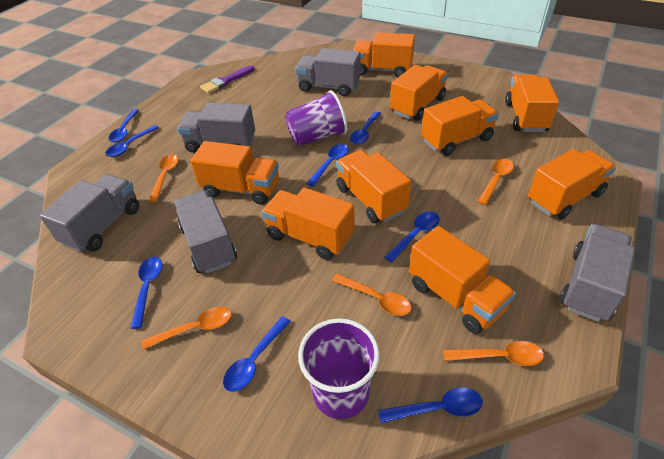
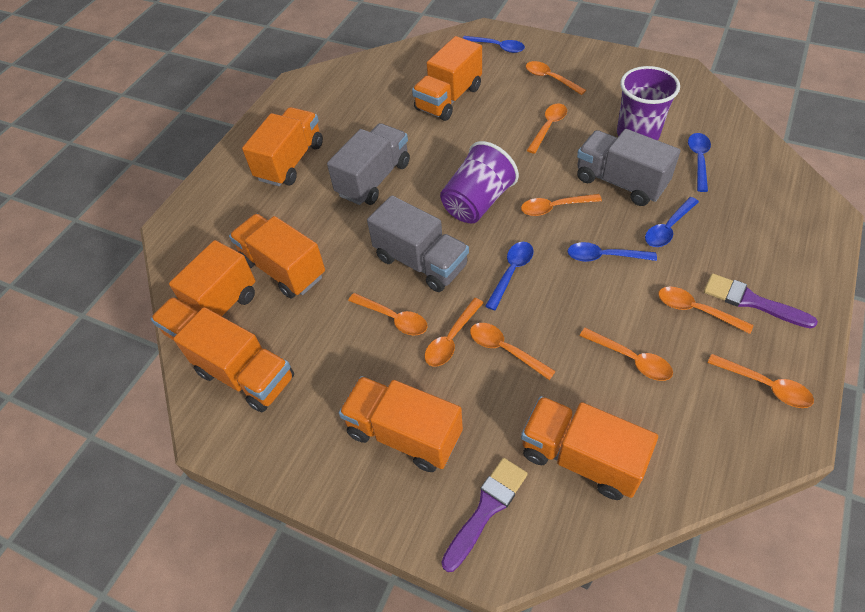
blue spoon: [105,125,159,157] [109,109,139,142] [130,257,162,329] [223,316,291,392] [306,144,349,186] [350,111,381,144] [378,388,483,423] [385,211,440,262] = 8 -> [463,36,525,53] [485,242,534,310] [567,242,657,262] [645,197,699,247] [688,133,711,192] = 5
grey truck: [39,174,139,253] [174,190,237,274] [177,103,255,153] [295,48,361,96] [560,224,635,322] = 5 -> [327,123,410,205] [367,195,469,292] [577,129,681,206] = 3
orange spoon: [141,307,232,350] [149,154,179,202] [332,273,412,316] [443,341,544,366] [478,159,514,205] = 5 -> [348,293,427,335] [425,298,484,367] [470,323,556,380] [521,194,602,216] [526,61,586,95] [527,103,567,154] [580,328,673,381] [658,287,753,334] [707,354,814,408] = 9
orange truck: [190,141,279,205] [262,188,355,260] [336,150,411,223] [353,32,415,78] [390,65,448,121] [409,226,516,334] [421,96,499,156] [505,75,559,132] [528,149,616,220] = 9 -> [151,240,256,341] [173,307,294,412] [229,214,325,299] [242,107,323,186] [339,376,463,472] [412,36,482,121] [521,396,658,500] = 7
purple brush: [200,65,255,93] = 1 -> [441,458,528,572] [704,273,818,328] = 2

